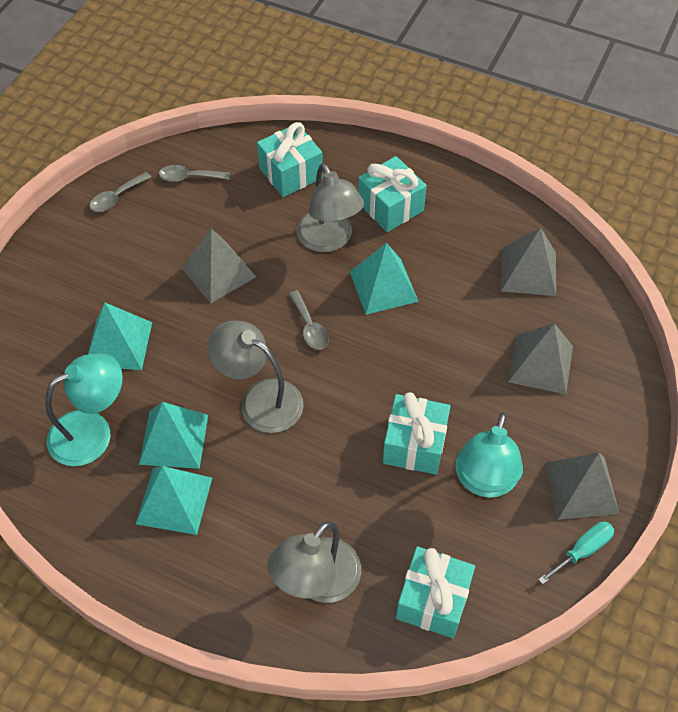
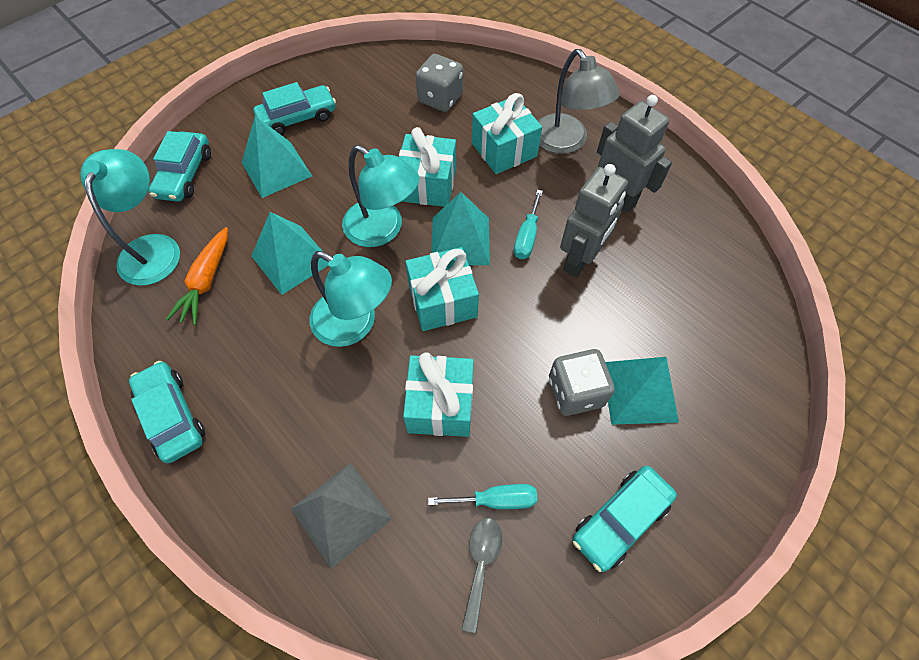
grey dice: none = 0 -> [416,54,463,112] [549,349,615,416] = 2
grey lamp: [207,320,304,433] [267,521,361,603] [297,163,364,252] = 3 -> [538,49,620,154] = 1
grey pyramid: [182,228,256,303] [501,228,556,296] [508,323,573,394] [545,453,620,520] = 4 -> [291,463,392,569] = 1
grey robot: none = 0 -> [560,164,628,277] [597,95,672,212] = 2
grey spoon: [90,172,151,212] [159,165,230,182] [289,290,329,350] = 3 -> [462,518,502,633] = 1
orange carrot: none = 0 -> [166,227,228,325] = 1
turquoise car: none = 0 -> [129,361,205,463] [149,131,211,202] [253,82,336,135] [573,466,677,572] = 4
turquoise lamp: [45,353,123,466] [456,413,523,498] = 2 -> [80,149,180,286] [309,251,392,347] [342,145,419,247] = 3
turquoise screwdriver: [538,521,614,585] = 1 -> [428,484,537,509] [514,190,543,259] = 2

